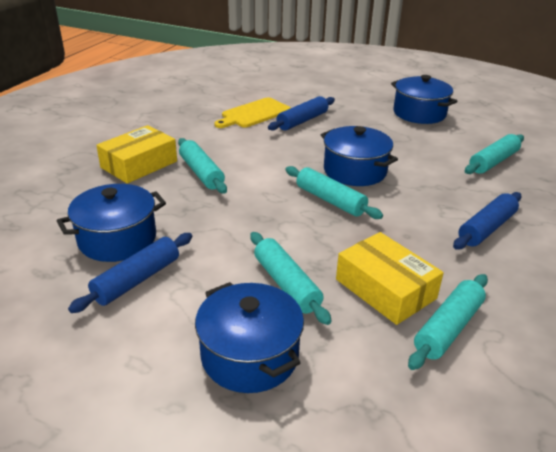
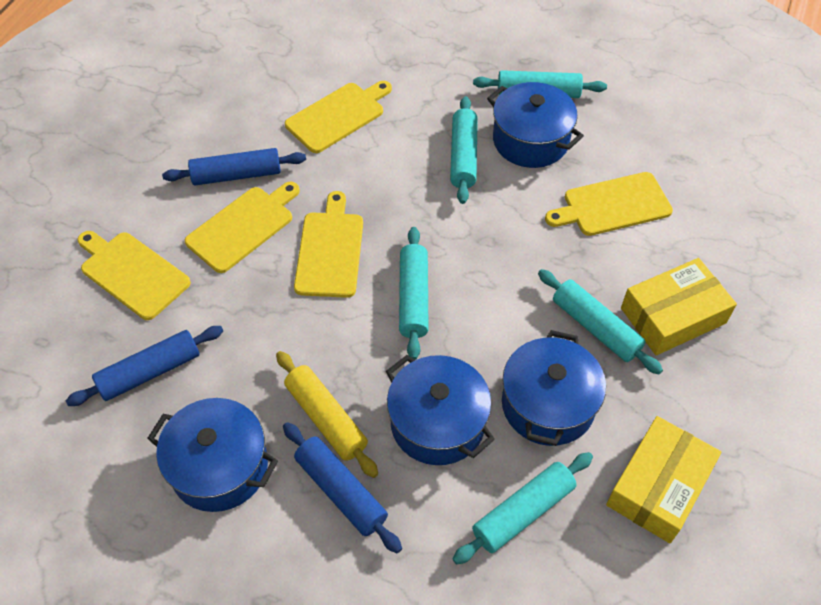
yellow cutting board: [214,97,291,128] = 1 -> [77,231,191,320] [185,182,300,273] [285,81,392,153] [294,191,363,298] [545,172,673,236] = 5
yellow rolling pin: none = 0 -> [276,351,378,478] = 1

